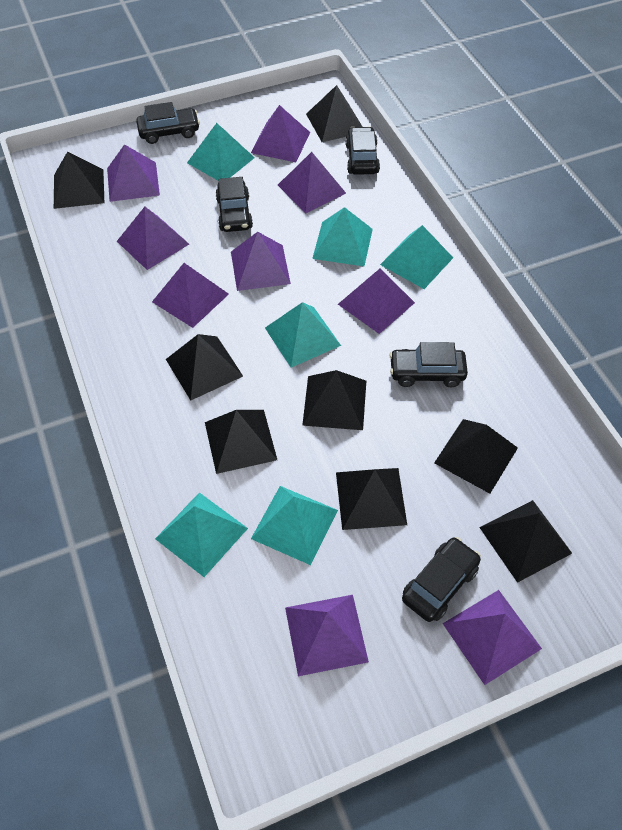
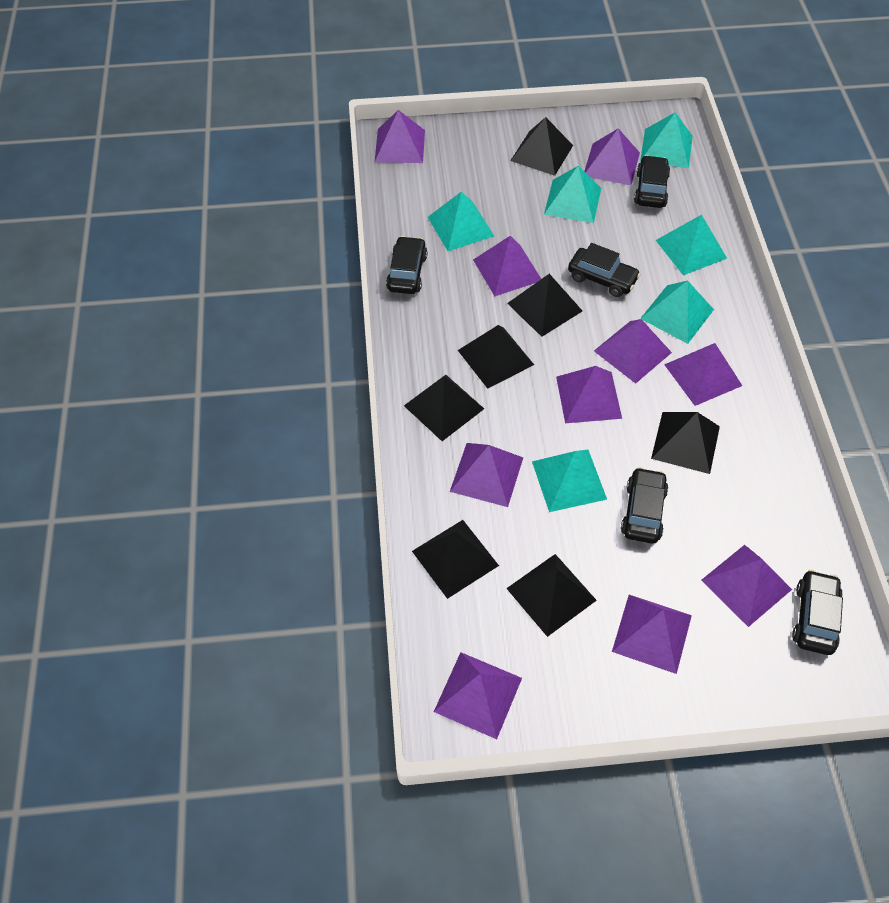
black pyramid: [54,152,104,209] [166,334,243,401] [205,410,277,474] [302,370,366,430] [306,85,362,142] [336,468,407,530] [434,419,518,494] [479,500,572,583] = 8 -> [404,375,484,441] [412,520,499,599] [458,325,534,389] [506,554,597,637] [507,274,582,337] [510,117,573,176] [651,412,720,474] = 7
purple pyramid: [107,144,160,202] [117,207,189,270] [152,263,229,328] [231,232,291,291] [251,105,310,162] [278,152,346,213] [285,595,369,676] [338,269,415,334] [442,590,542,685] = 9 -> [375,110,425,163] [434,652,522,739] [450,443,523,507] [473,236,541,296] [556,366,622,423] [584,128,640,185] [594,319,672,384] [612,595,692,674] [664,343,742,406] [701,545,792,627] = 10

